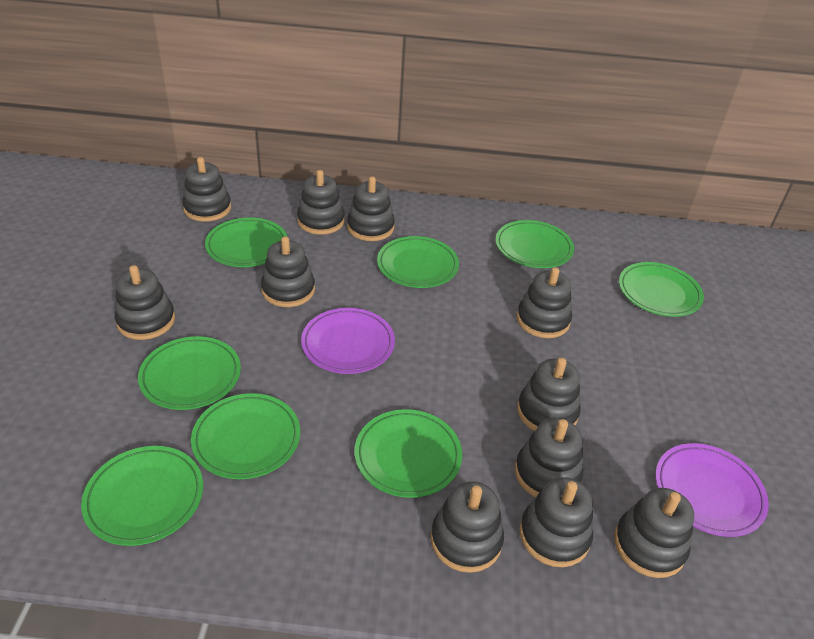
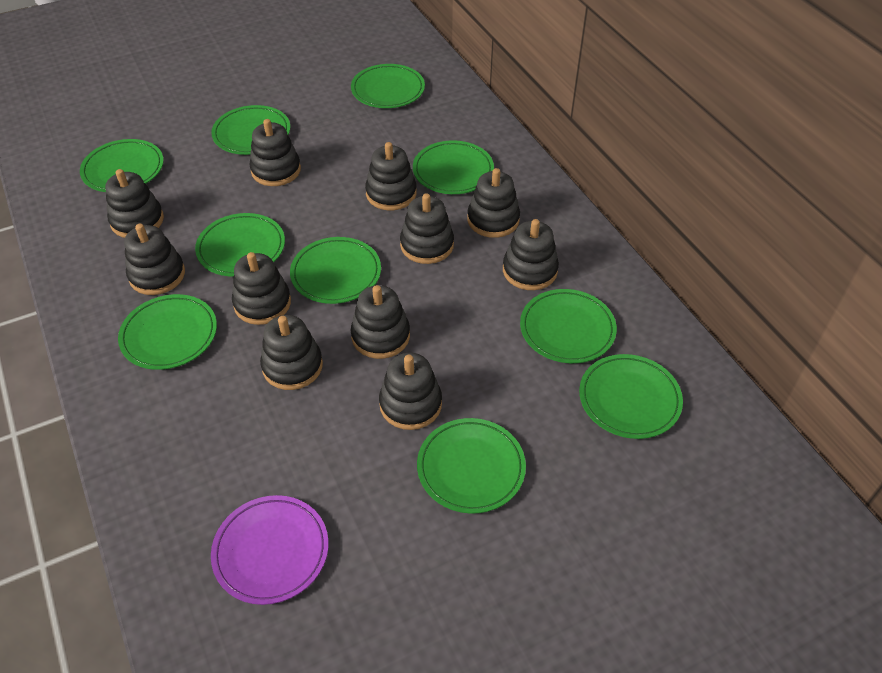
green plate: [81,446,203,546] [138,336,241,410] [191,393,300,479] [205,218,287,267] [354,409,462,498] [377,236,459,288] [496,220,574,268] [619,262,704,317] = 8 -> [80,139,164,192] [118,294,217,370] [195,213,285,277] [211,105,290,155] [290,237,381,304] [351,64,425,108] [413,140,494,194] [417,418,526,514] [520,289,617,363] [579,354,683,439] = 10
purple plate: [301,308,395,374] [656,443,769,537] = 2 -> [211,495,328,605] = 1

